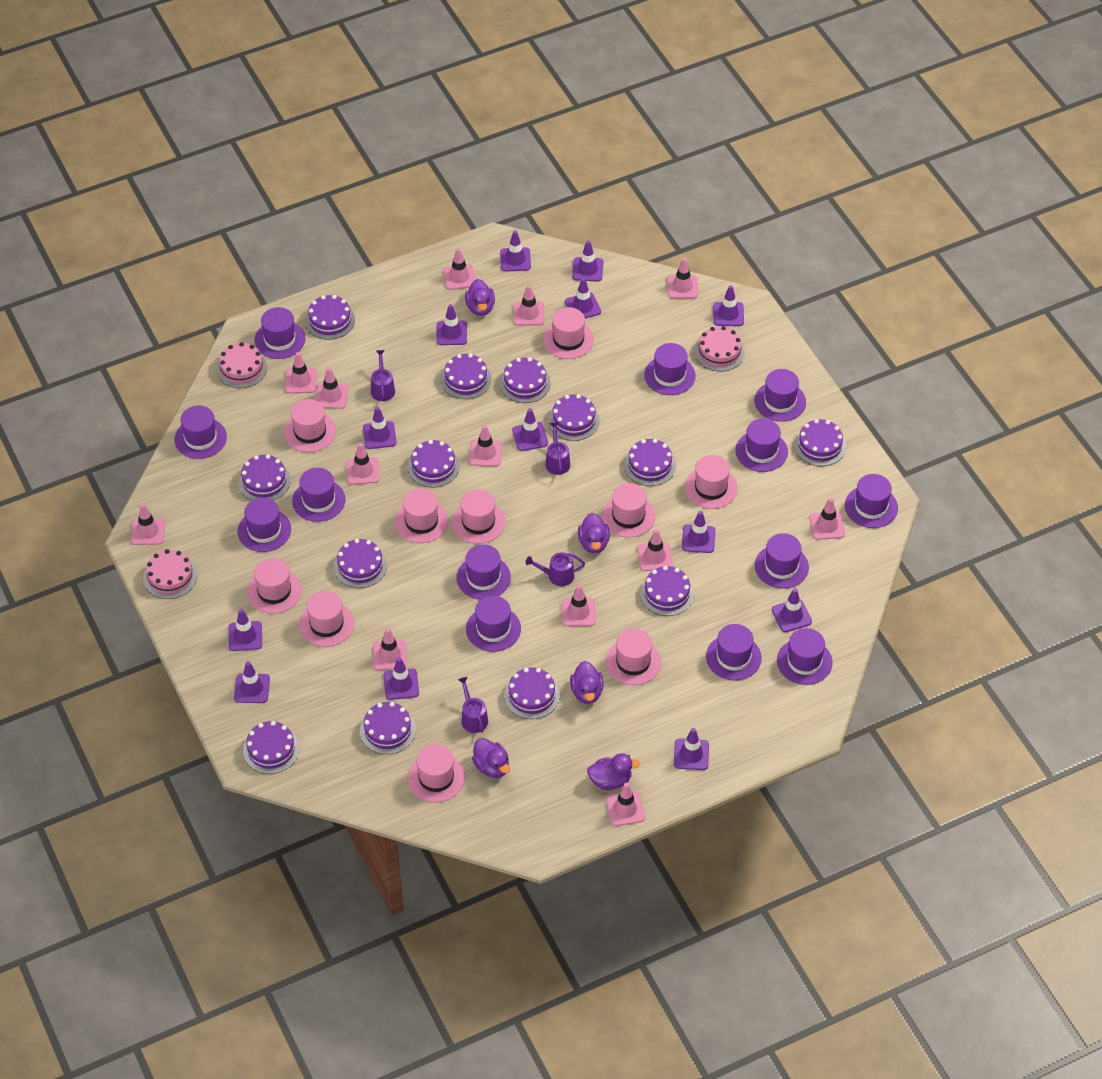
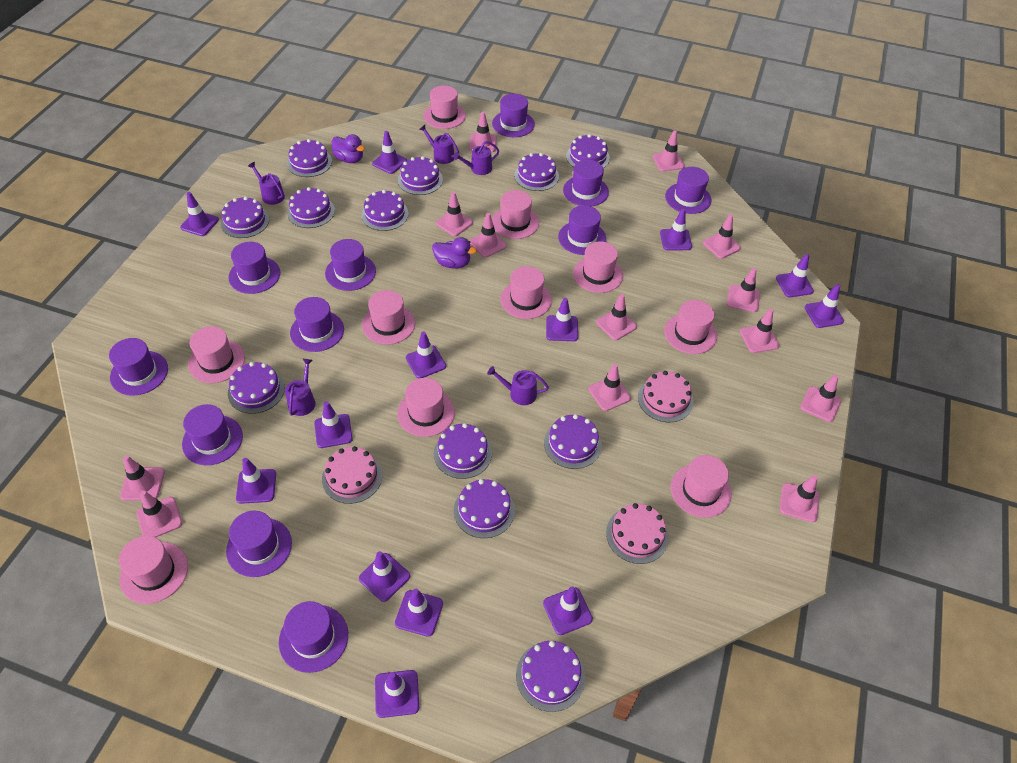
purple cake: [238,454,291,500] [243,721,299,774] [305,295,355,340] [334,539,387,588] [360,702,416,754] [407,440,460,488] [441,353,491,399] [500,357,551,403] [504,667,560,719] [548,394,600,441] [624,439,676,486] [640,566,694,616] [794,419,846,466] = 13 -> [221,196,269,238] [228,362,285,414] [287,139,332,177] [287,187,335,228] [361,190,408,231] [398,156,443,195] [434,423,492,479] [454,479,515,538] [514,153,559,191] [516,641,585,712] [544,414,602,469] [566,134,610,168] = 12
purple duck: [465,279,495,316] [472,738,510,778] [570,661,604,704] [578,513,610,554] [587,753,640,790] = 5 -> [332,134,365,163] [432,237,477,269] = 2
purple hat: [174,406,227,459] [237,497,291,552] [254,307,305,359] [292,468,345,522] [456,544,511,600] [466,596,521,652] [644,343,696,395] [706,624,762,681] [735,419,788,472] [754,369,806,422] [755,533,809,589] [777,628,833,685] [845,474,898,528] = 13 -> [109,338,168,396] [182,404,243,465] [226,511,292,577] [228,242,280,294] [279,601,348,673] [290,297,344,352] [325,239,376,291] [492,94,535,137] [558,205,606,255] [563,160,609,206] [665,167,711,214] = 11
purple watering can: [371,350,395,401] [458,677,488,733] [525,552,585,586] [546,422,570,475] = 4 -> [248,162,285,205] [285,359,316,416] [419,125,459,164] [454,141,499,175] [487,366,549,405] = 5

